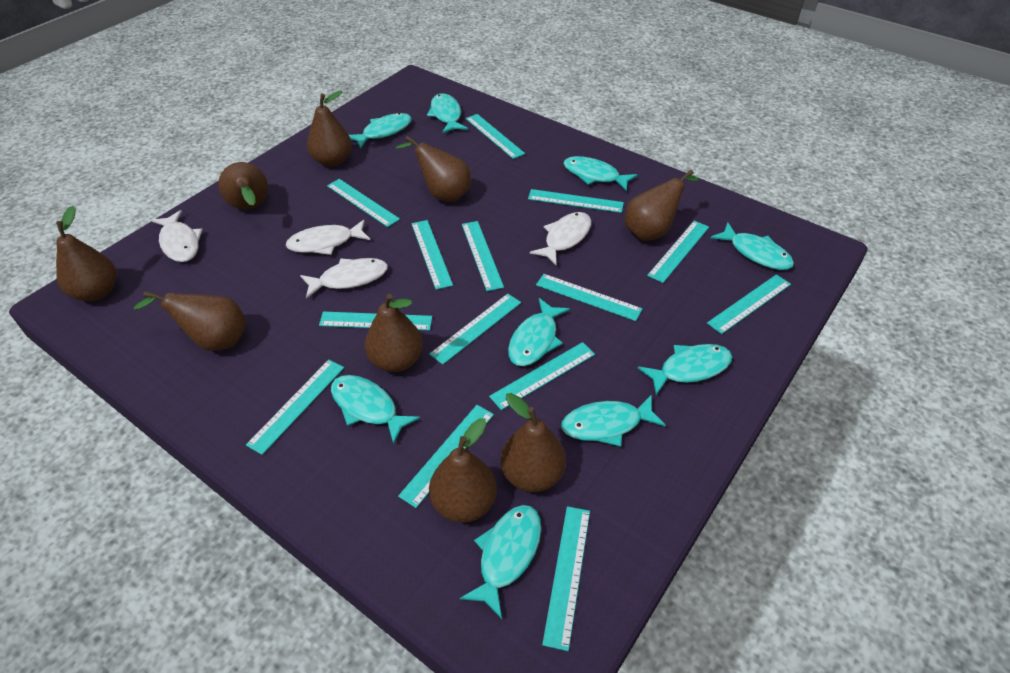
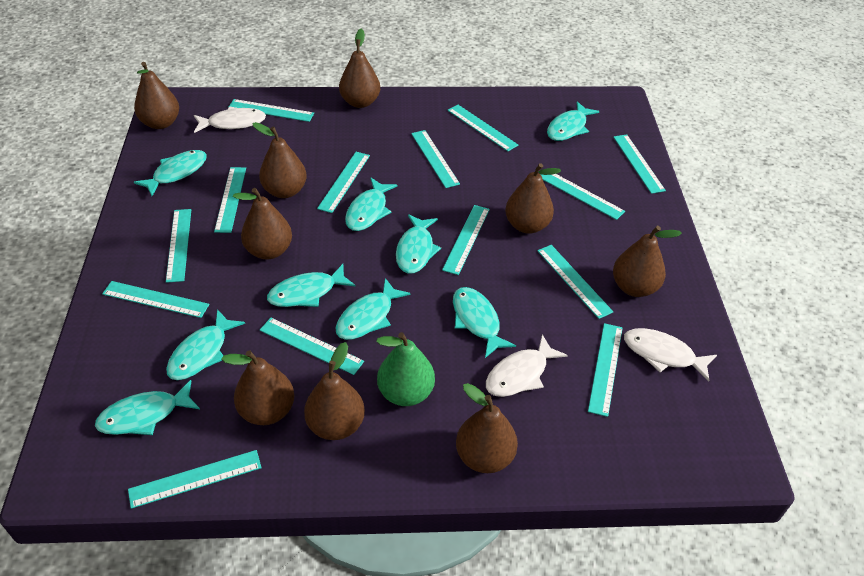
green pear: none = 0 -> [376,332,435,406] = 1
white fish: [151,210,203,262] [285,220,370,255] [300,258,388,299] [530,212,591,266] = 4 -> [194,106,266,133] [486,334,568,397] [624,328,717,382] = 3

